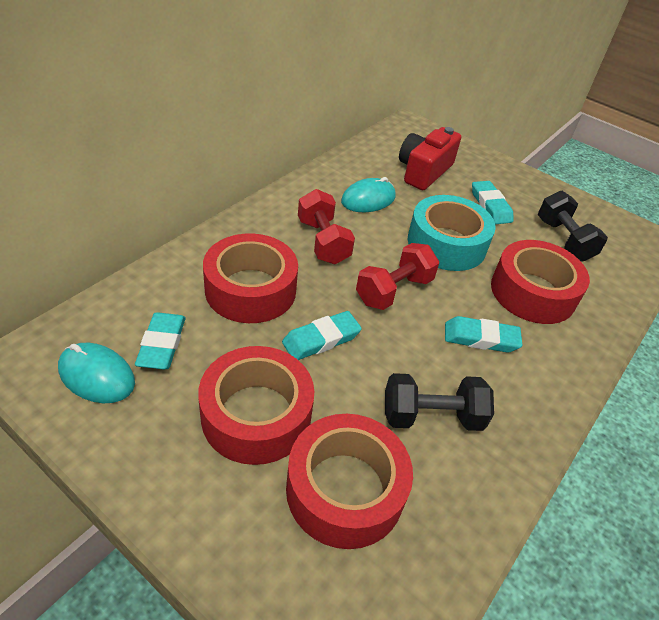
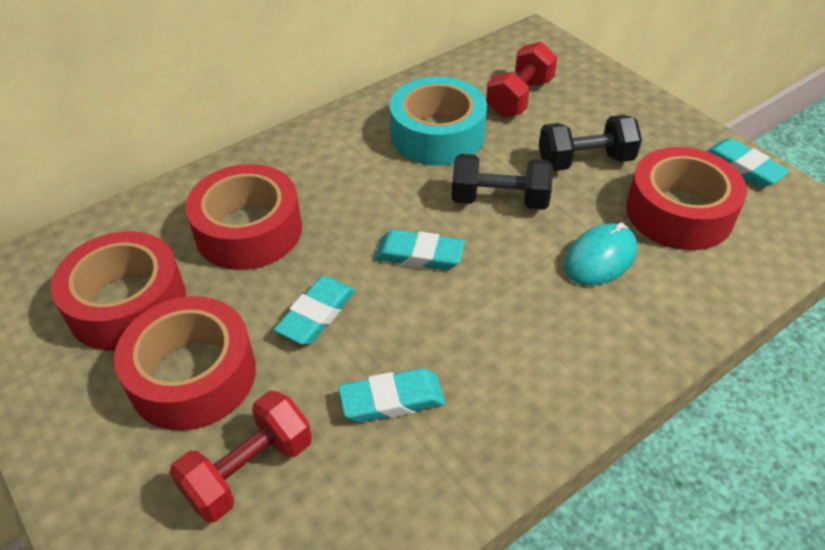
red camera: [399,127,461,190] = 1 -> none = 0
turquoise mouse: [58,343,135,403] [341,177,396,212] = 2 -> [564,222,638,286] = 1

